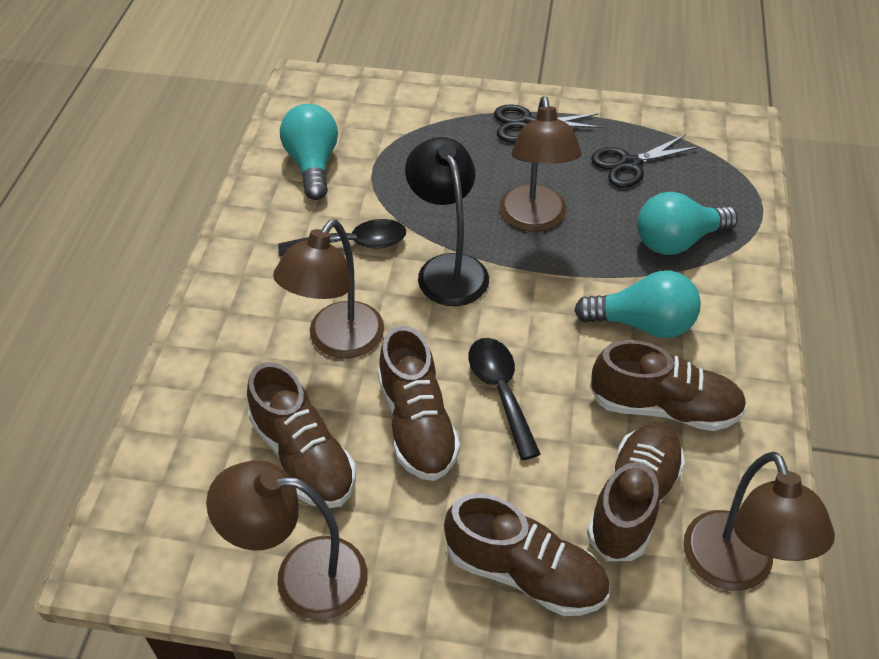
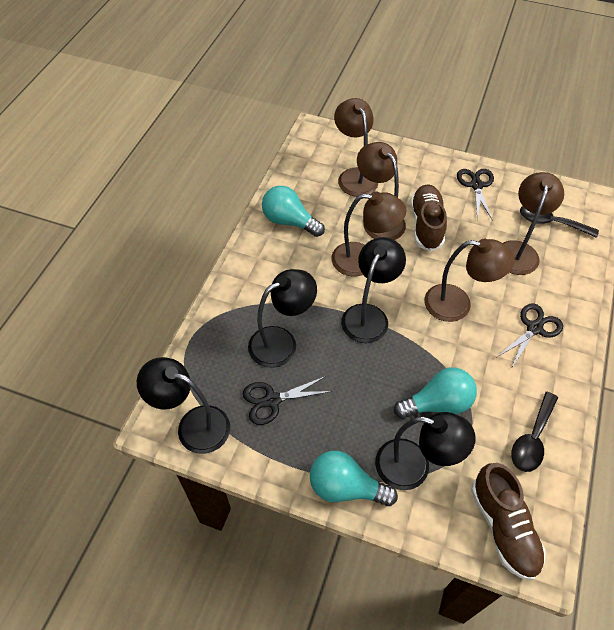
black lamp: [405,137,489,306] = 1 -> [137,357,230,454] [248,269,317,368] [341,237,406,343] [375,412,475,490] = 4
black scissors: [494,104,602,142] [591,134,700,188] = 2 -> [243,376,332,425] [457,169,494,221] [497,303,563,369] = 3
brown lamp: [206,460,367,620] [273,219,384,359] [500,96,582,232] [683,452,835,591] = 4 -> [331,191,407,277] [334,98,378,197] [357,142,406,240] [424,239,515,322] [503,172,564,275] = 5
brown shoe: [247,362,356,508] [378,326,460,481] [444,493,609,616] [587,422,685,561] [590,340,747,431] = 5 -> [411,184,447,252] [471,463,546,580] = 2

